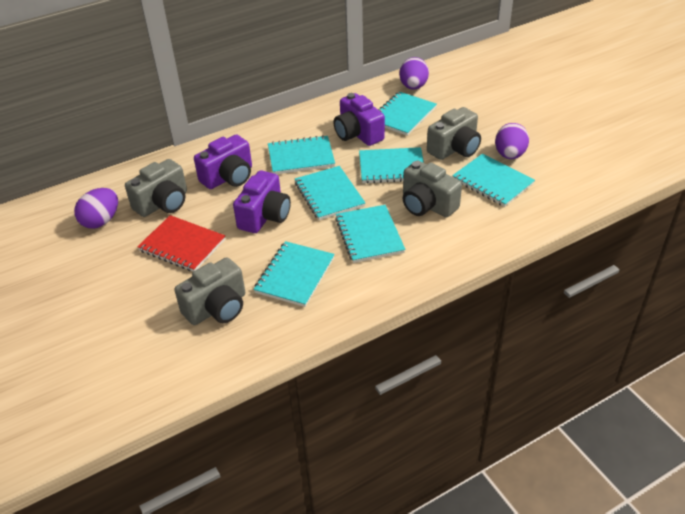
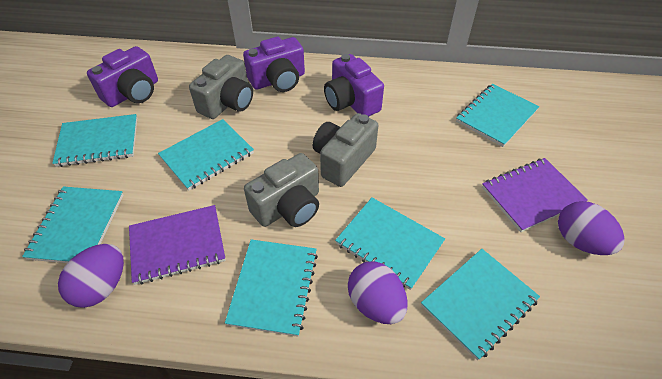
grey camera: [125,159,187,217] [174,257,245,325] [403,160,462,218] [427,107,481,160] = 4 -> [189,55,253,119] [244,153,319,227] [313,113,379,187] = 3
purple notebook: none = 0 -> [129,205,226,285] [482,158,588,232] = 2
red notebook: [137,215,225,272] = 1 -> none = 0

